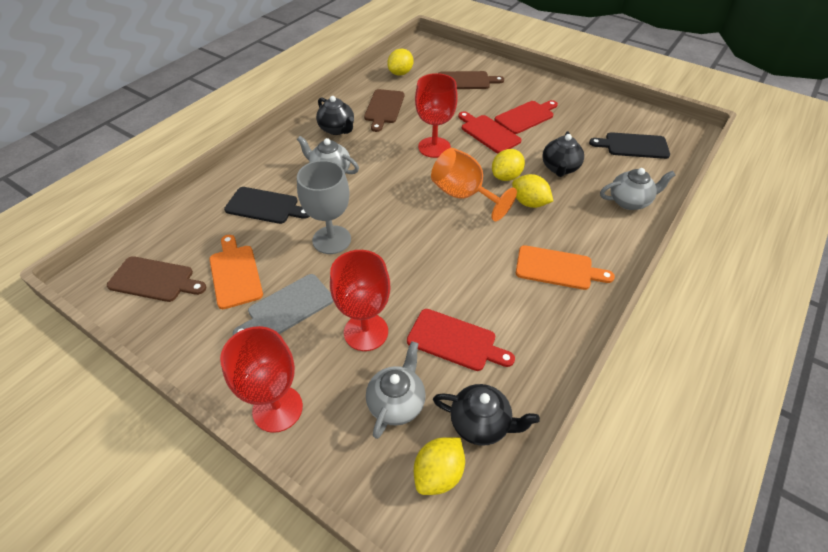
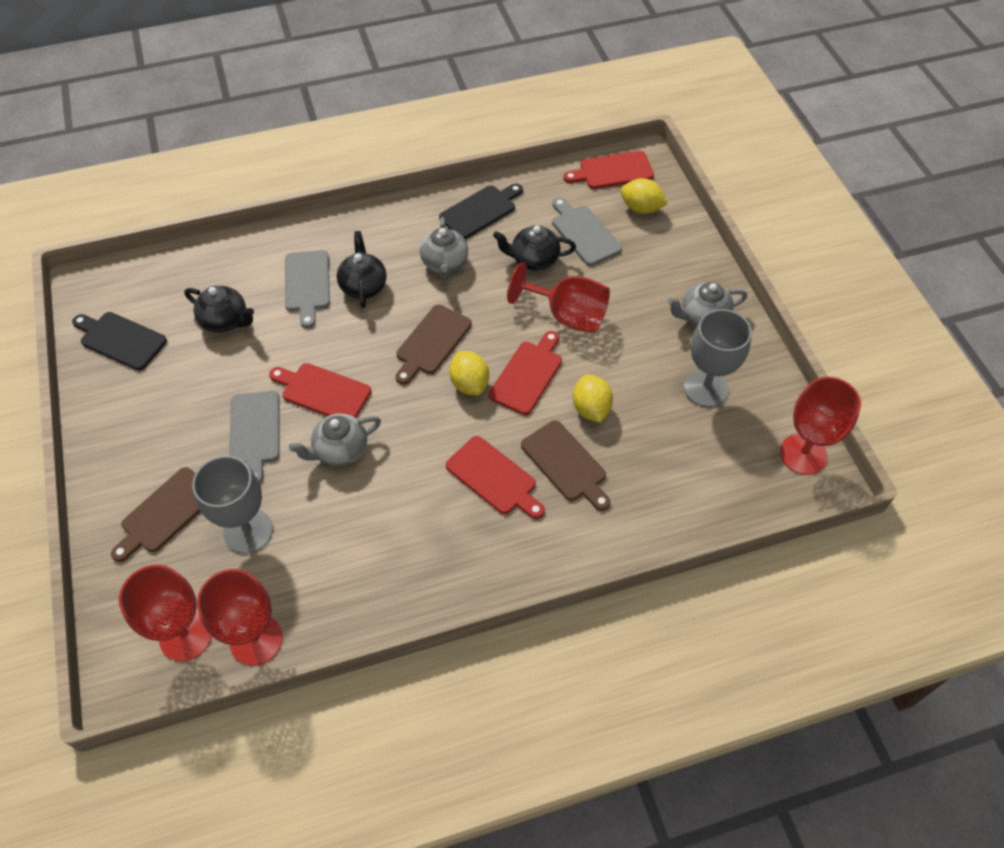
grey cutting board: [233,274,333,335] = 1 -> [229,391,279,483] [285,250,330,328] [552,197,622,266] = 3
grey goblet: [297,160,351,254] = 1 -> [192,456,273,554] [684,309,752,407] = 2
orange cutting board: [209,235,263,309] [516,245,615,290] = 2 -> none = 0
orange goblet: [431,148,517,221] = 1 -> none = 0
red cutting board: [407,309,515,371] [458,111,522,153] [495,100,558,134] = 3 -> [269,363,371,418] [446,436,545,519] [489,331,562,415] [563,151,654,189] = 4
red goblet: [220,326,303,433] [330,250,390,351] [415,73,458,158] = 3 -> [119,565,212,661] [197,569,283,666] [507,263,610,333] [780,377,861,475] = 4
yellow lemon: [387,49,413,76] [414,437,465,495] [492,149,525,181] [512,174,553,208] = 4 -> [449,351,489,396] [573,374,613,423] [621,178,668,214] = 3

